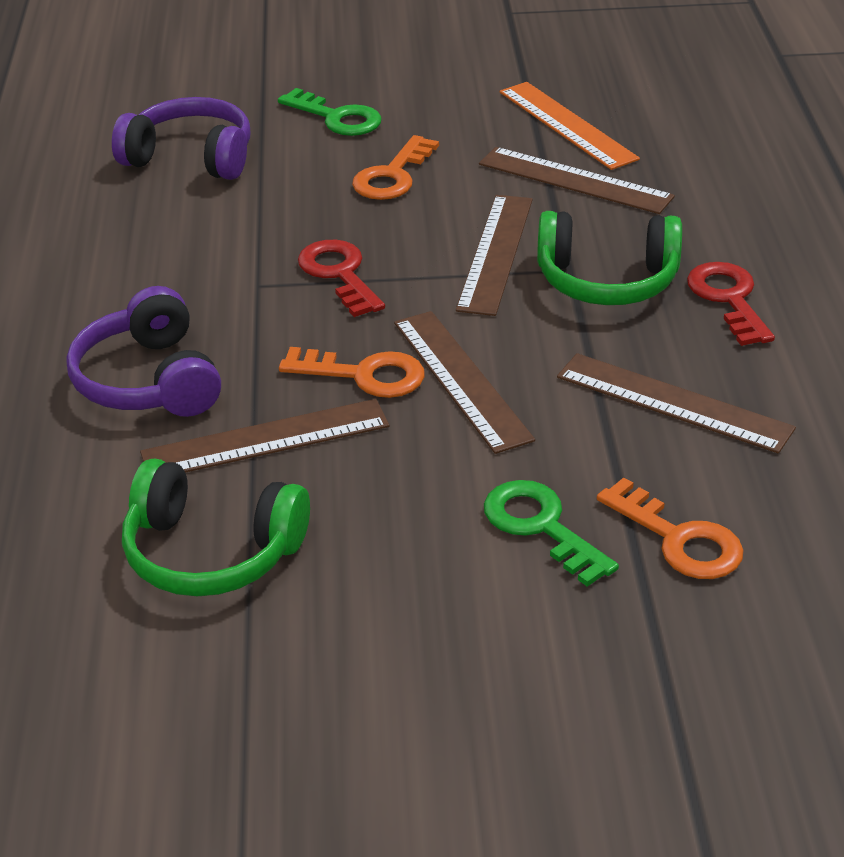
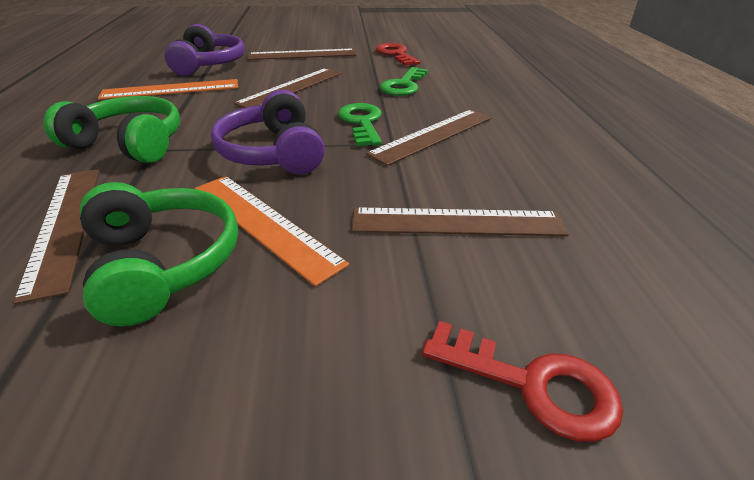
orange key: [279,347,425,398] [352,135,439,200] [597,477,744,579] = 3 -> none = 0
orange ruler: [500,82,640,170] = 1 -> [98,79,238,100] [195,176,349,286] = 2

